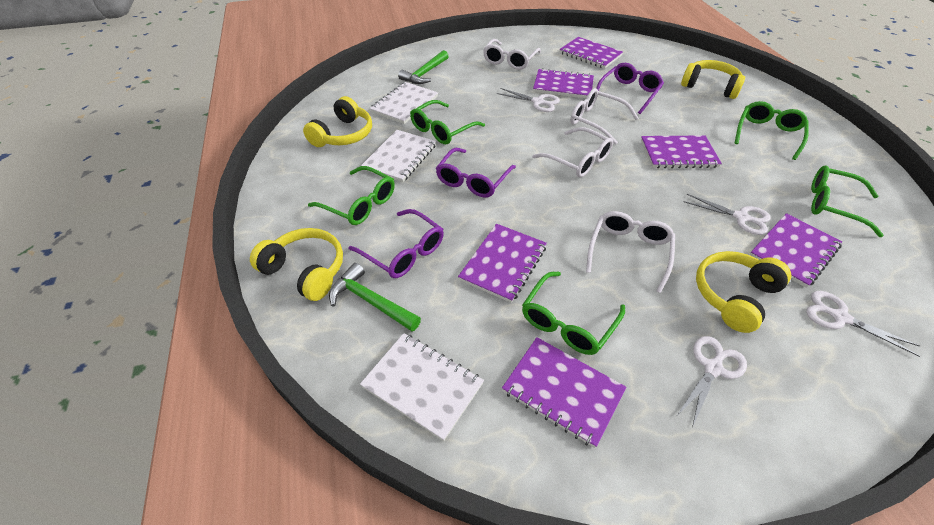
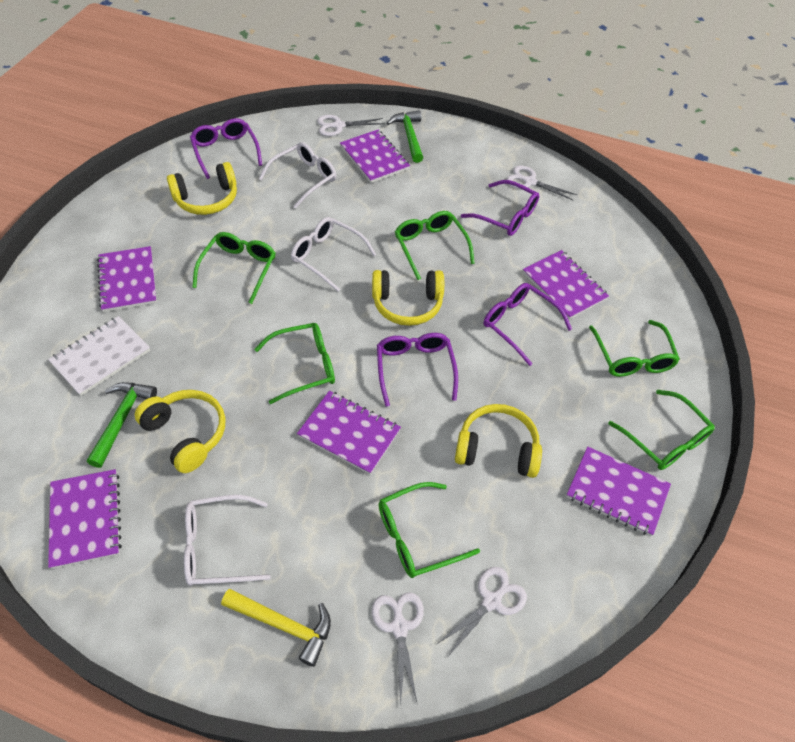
green glasses: [308,166,395,225] [410,100,485,144] [522,271,625,355] [735,101,809,160] [811,166,884,237] = 5 -> [192,232,275,304] [254,323,335,404] [379,482,480,578] [395,211,475,280] [589,320,680,377] [608,390,715,470] = 6
purple glasses: [348,209,444,278] [436,148,516,198] [596,63,664,114] = 3 -> [190,118,262,179] [377,333,458,407] [461,180,539,236] [484,283,572,366] = 4
white glasses: [483,39,541,70] [532,127,613,177] [570,88,639,145] [586,211,675,293] = 4 -> [184,495,271,586] [259,142,336,209] [291,217,377,292] = 3
white notebook: [360,333,484,441] [361,130,436,182] [370,82,438,124] = 3 -> [48,316,150,396] = 1
yellow hammer: none = 0 -> [221,589,331,667] = 1

